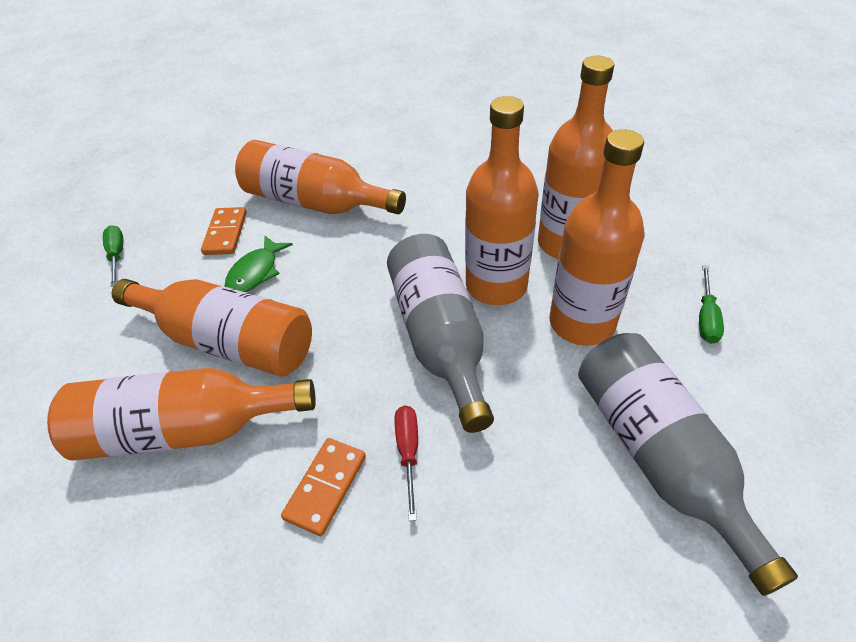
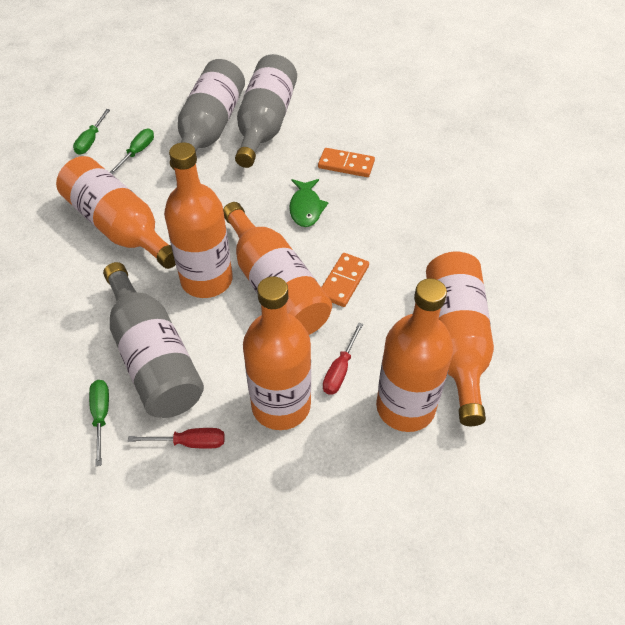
green screwdriver: [103,225,123,287] [699,265,724,344] = 2 -> [73,109,110,155] [89,380,109,466] [110,129,154,175] = 3
grey bottle: [387,234,494,433] [578,333,798,596] = 2 -> [103,262,204,418] [170,59,245,170] [235,54,297,168] = 3
red screwdriver: [395,405,418,521] = 1 -> [128,428,225,449] [323,322,363,395] = 2

